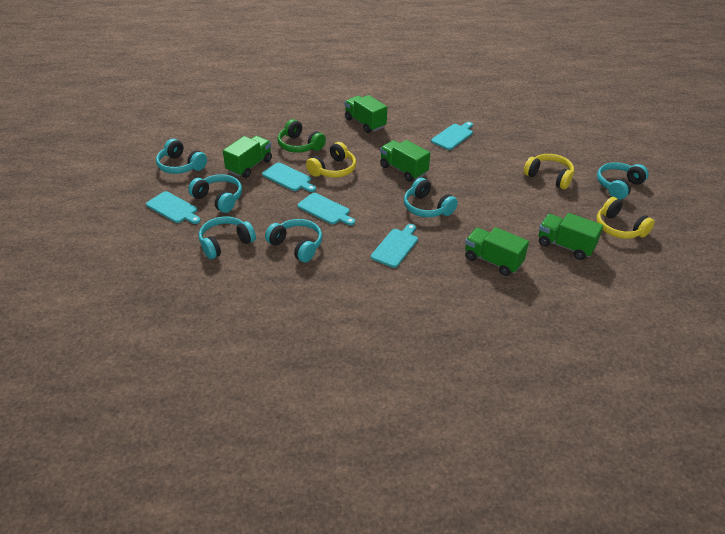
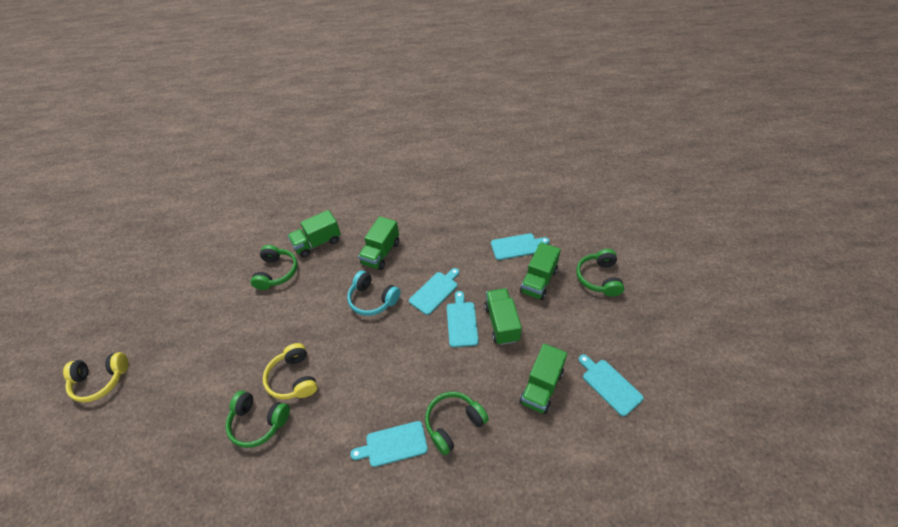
green headphones: [277,119,326,153] = 1 -> [225,391,290,448] [251,245,298,290] [425,392,489,455] [576,249,624,297] = 4
turquoise headphones: [156,139,207,174] [188,175,242,213] [199,216,256,259] [265,219,322,262] [404,178,458,217] [597,162,649,200] = 6 -> [347,270,400,316] = 1
yellow headphones: [306,142,356,178] [524,154,574,189] [597,197,655,239] = 3 -> [63,352,128,402] [263,343,317,400] = 2

